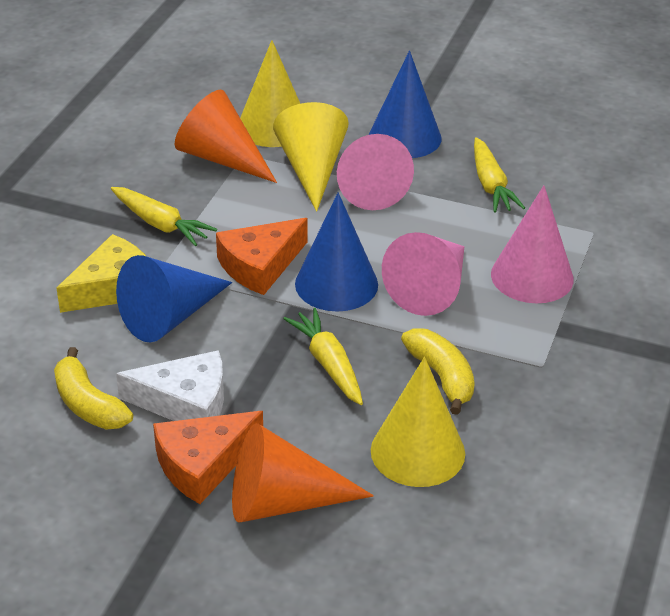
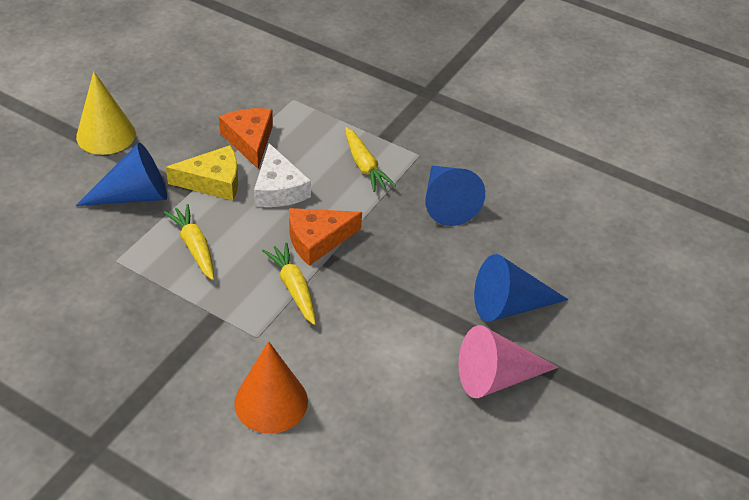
orange cone: [175,90,277,183] [232,423,374,523] = 2 -> [234,341,308,434] = 1
pink cone: [337,134,414,210] [382,232,464,316] [491,185,574,303] = 3 -> [459,325,558,398] = 1
yellow banana: [54,347,133,430] [401,328,475,415] = 2 -> none = 0
yellow cone: [240,40,300,147] [273,102,349,212] [371,357,465,487] = 3 -> [76,71,136,155] = 1

